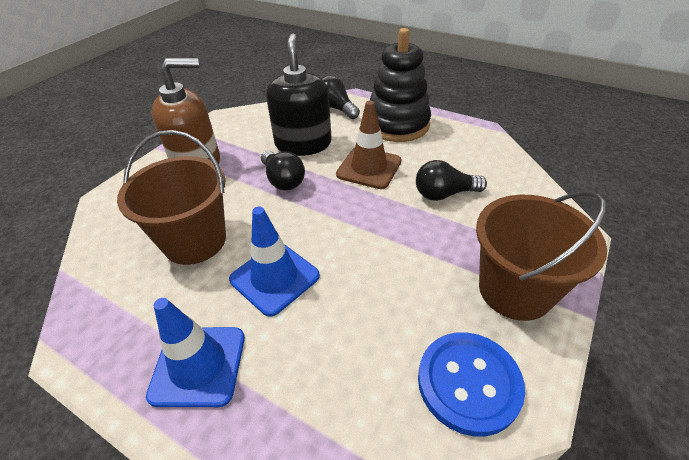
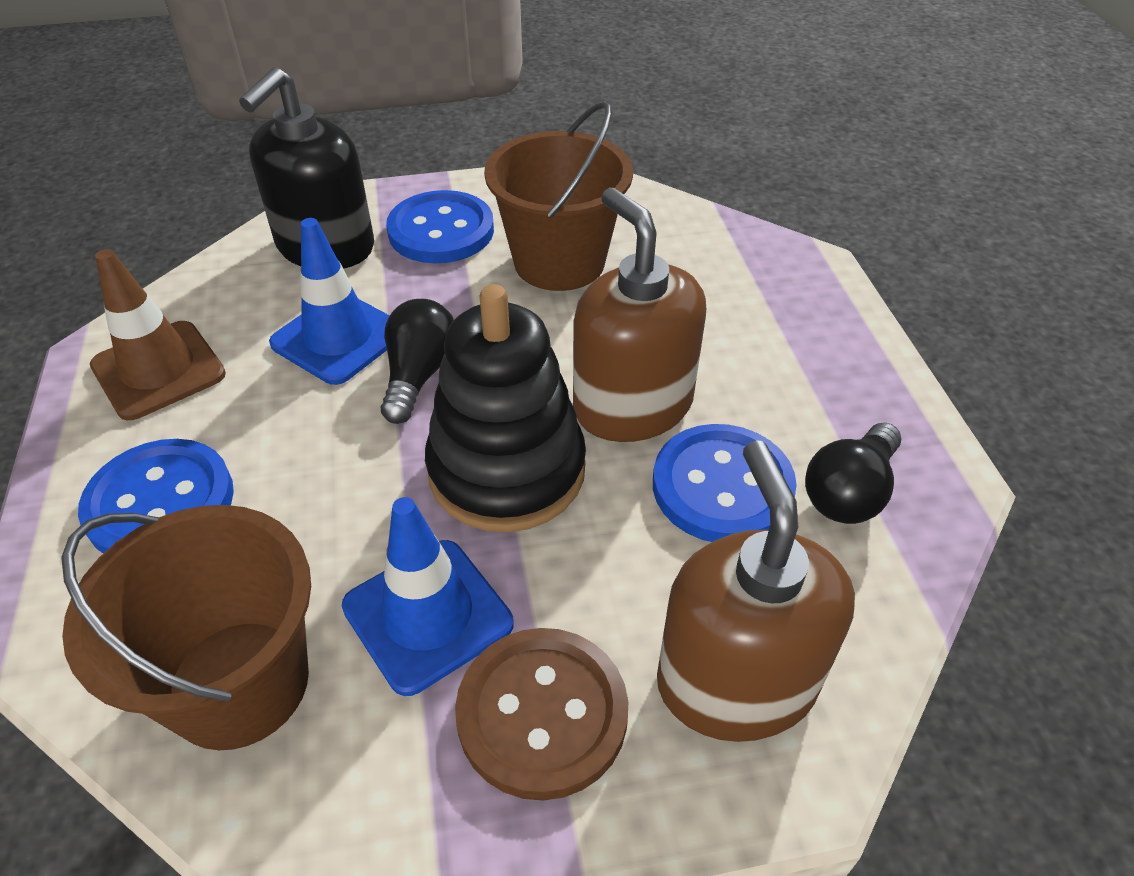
black light bulb: [261,150,305,190] [321,75,360,119] [416,160,487,201] = 3 -> [380,299,454,424] [805,423,901,524] = 2
blue button: [418,332,525,437] = 1 -> [78,439,234,553] [386,190,494,263] [653,424,797,542] = 3
brown button: none = 0 -> [455,628,628,801] = 1
brown soap dispenser: [151,58,220,164] = 1 -> [573,188,706,442] [657,440,855,742] = 2

